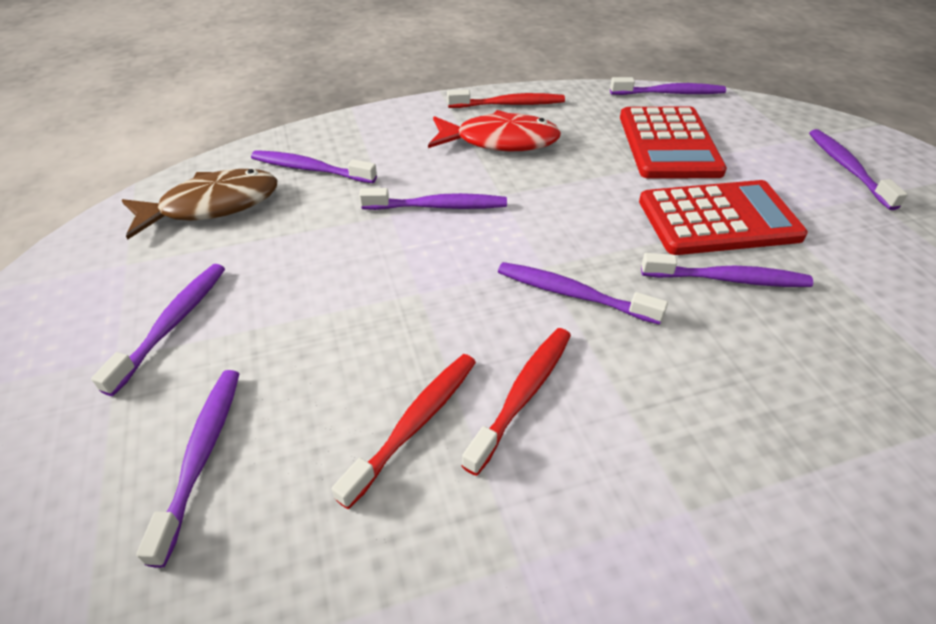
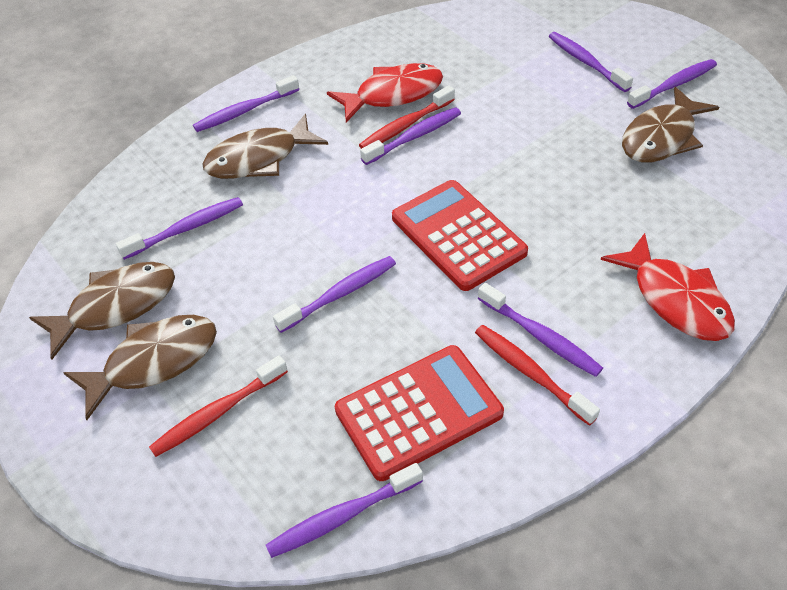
brown fish: [122,169,277,239] = 1 -> [29,262,175,359] [63,315,217,420] [202,114,328,179] [622,87,719,162] = 4
red fish: [428,110,561,151] = 1 -> [327,63,443,122] [601,233,735,341] = 2

